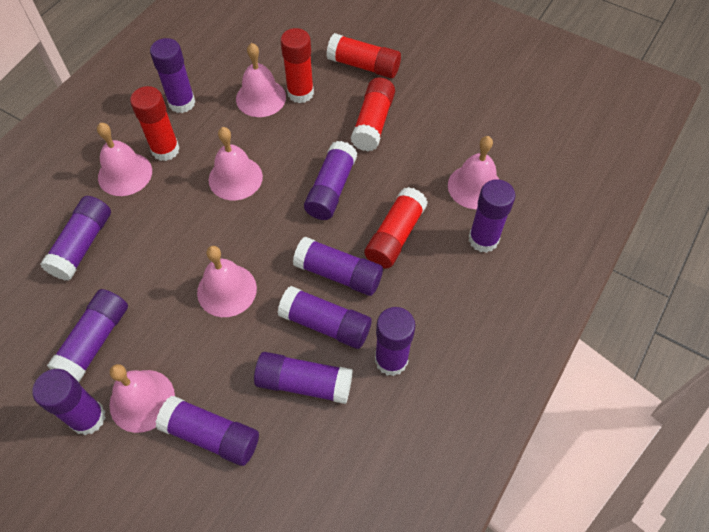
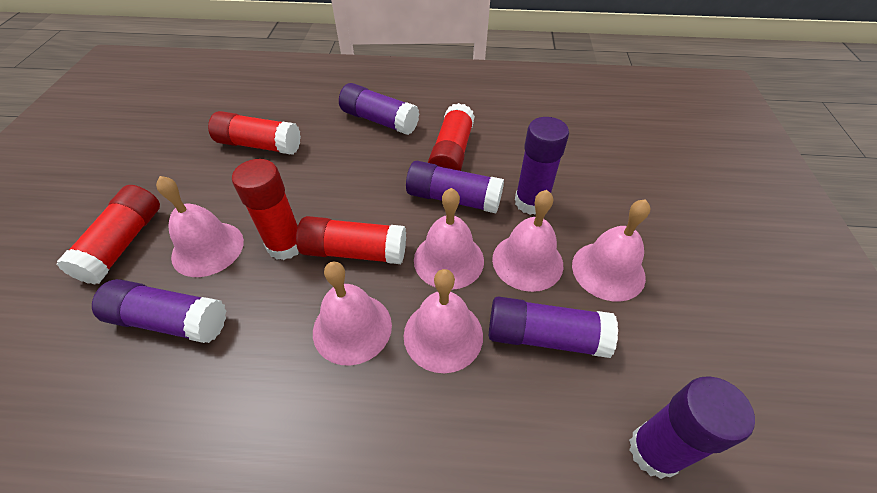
purple glue stick: [32,369,106,435] [40,196,111,281] [47,289,128,382] [150,38,195,113] [156,396,259,466] [254,352,353,404] [278,286,371,349] [293,237,383,296] [304,141,357,220] [375,307,415,376] [469,179,515,253] = 11 -> [92,279,226,343] [339,83,419,135] [406,161,504,213] [489,296,618,358] [515,117,569,215] [629,376,755,479] = 6

